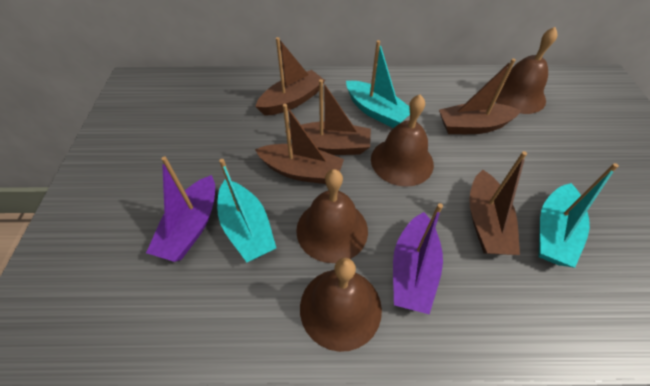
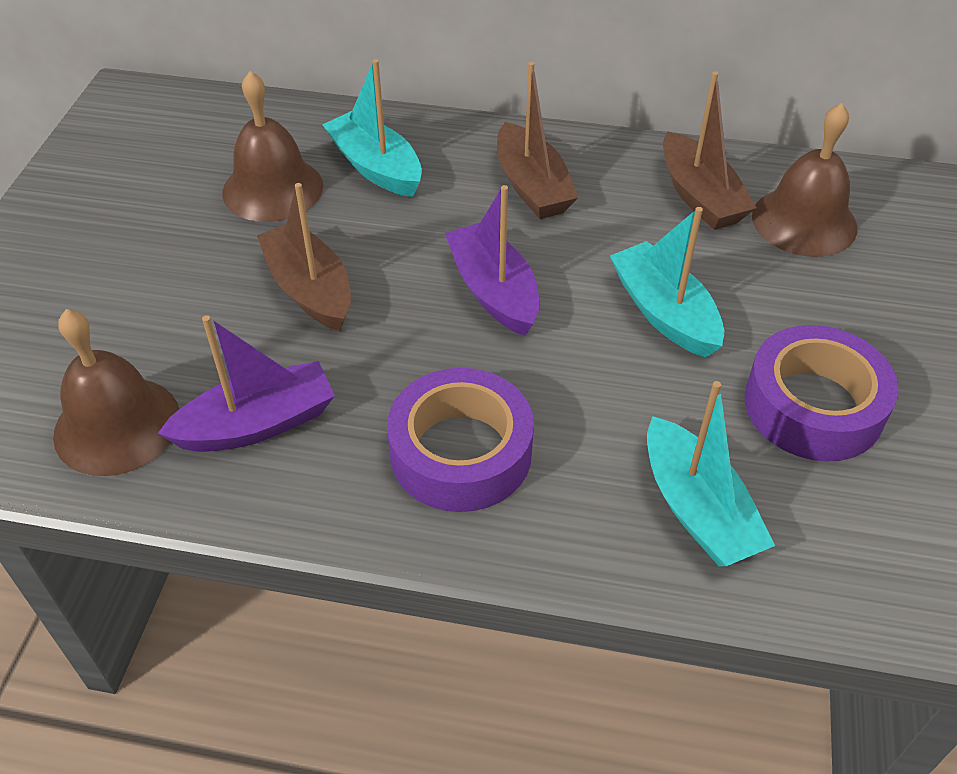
brown bell: [296,169,368,263] [300,258,382,352] [371,95,434,187] [495,27,557,114] = 4 -> [53,309,179,476] [222,71,323,222] [752,103,857,257] = 3
brown boat: [255,37,325,116] [255,104,344,184] [285,79,371,155] [439,59,521,134] [469,151,527,255] = 5 -> [257,183,351,331] [497,62,578,219] [663,71,757,230] = 3
purple tape: none = 0 -> [387,368,534,512] [745,325,899,462] = 2

